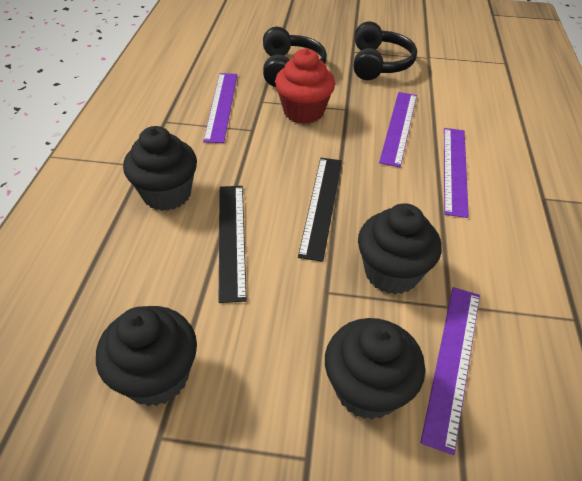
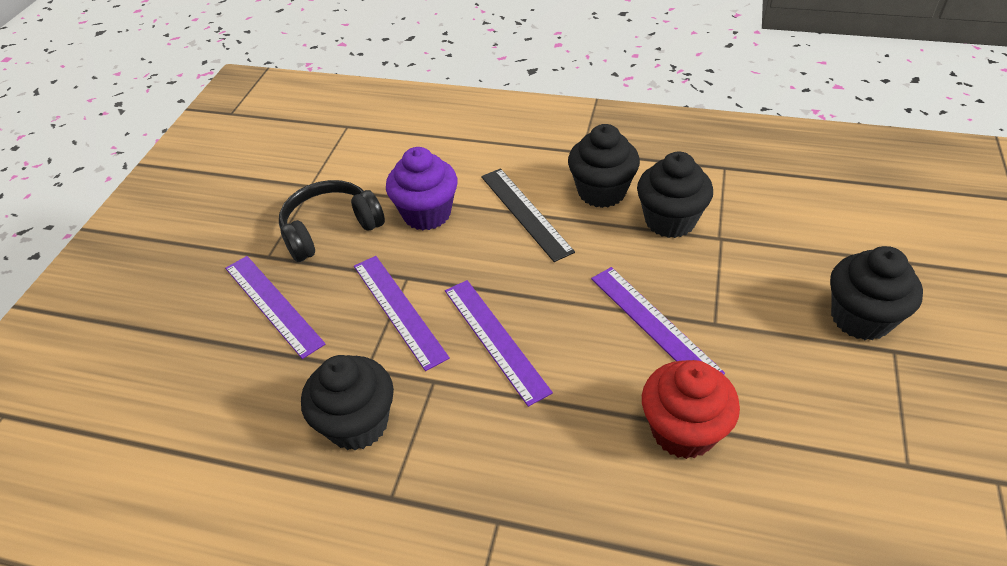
black headphones: [263,27,327,87] [354,21,417,80] = 2 -> [279,180,385,262] = 1
black ruler: [219,186,247,303] [298,158,342,262] = 2 -> [481,168,575,262] = 1
purple cupcake: none = 0 -> [386,147,458,230] = 1

